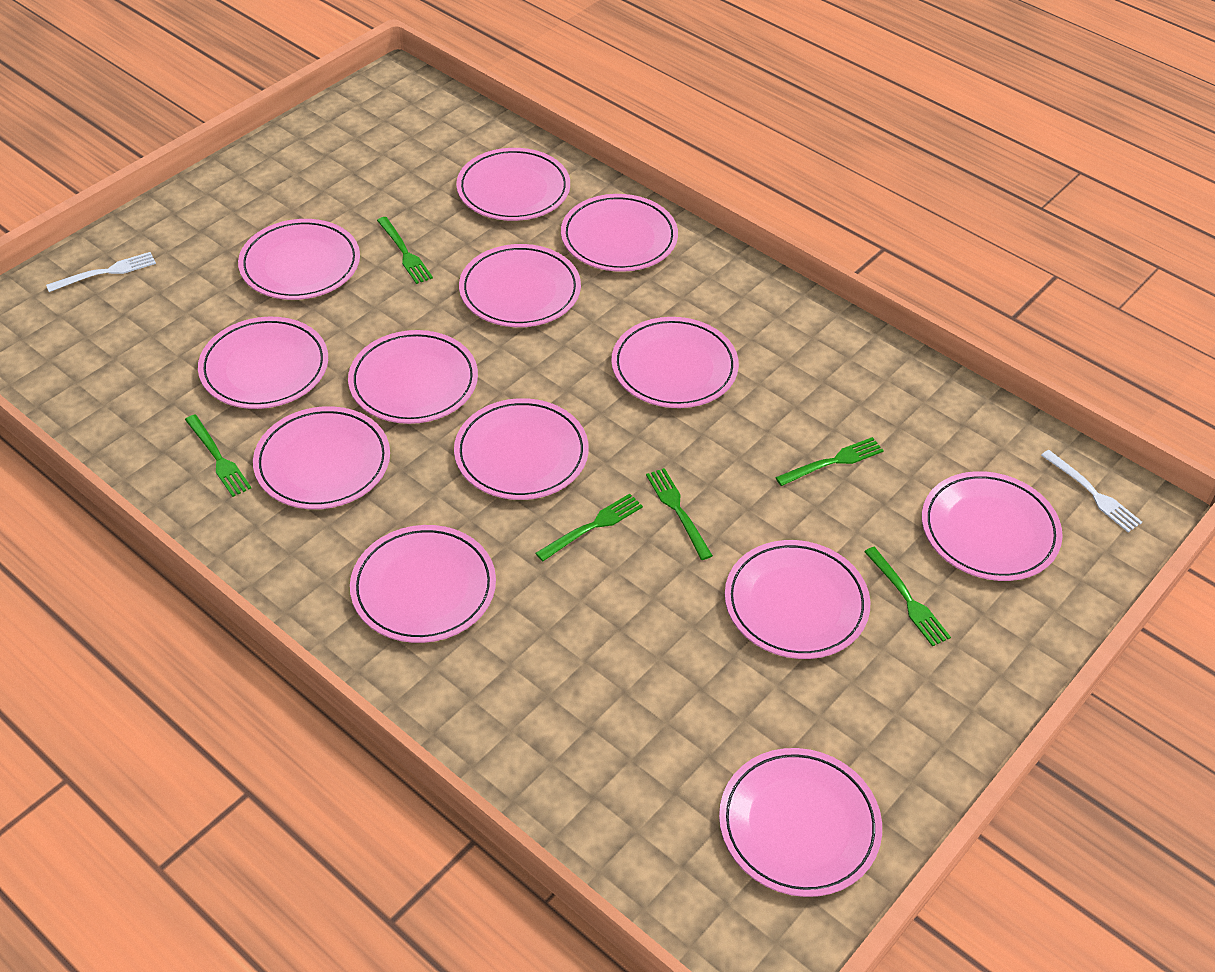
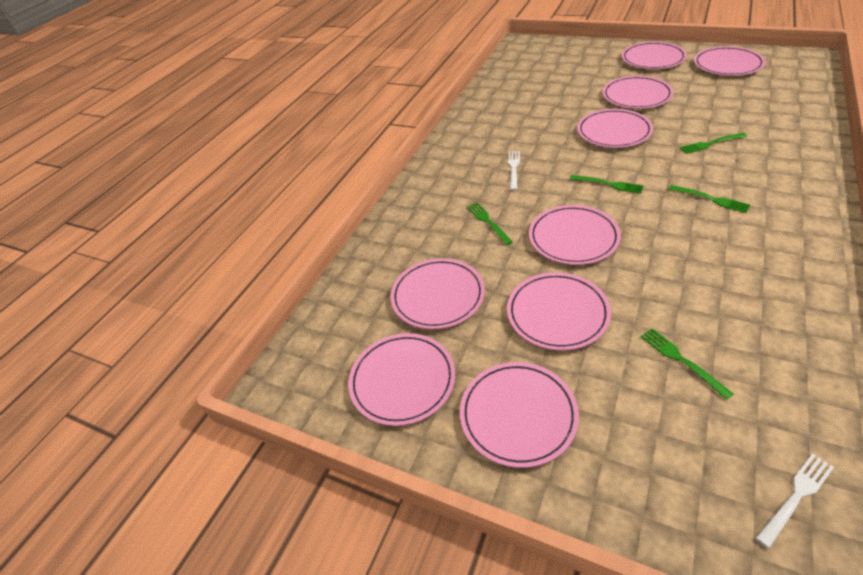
green fork: [185,415,251,497] [377,217,433,284] [536,494,643,561] [646,468,713,560] [775,437,884,486] [864,547,951,646] = 6 -> [467,202,513,245] [570,175,644,194] [641,328,733,400] [668,185,750,213] [679,133,747,154] = 5
pink plate: [198,317,328,409] [238,219,360,300] [253,406,390,509] [348,330,478,424] [350,525,496,643] [454,398,589,500] [456,148,570,221] [459,244,581,327] [561,194,678,272] [611,317,739,408] [719,748,882,897] [725,540,870,659] [922,471,1063,581] = 13 -> [348,333,455,426] [390,258,485,329] [460,362,579,468] [507,272,611,351] [529,205,621,265] [577,109,653,148] [602,76,673,109] [621,42,687,69] [694,46,766,76] = 9

